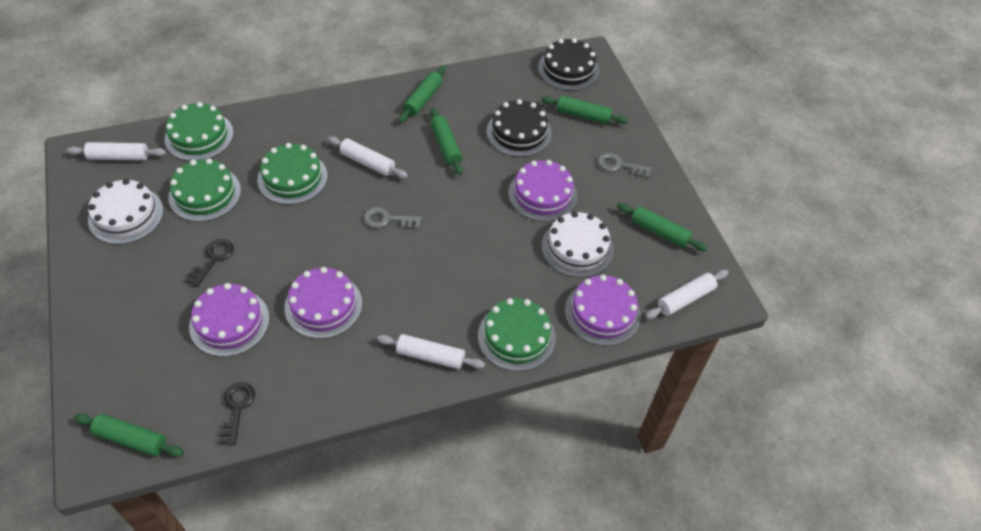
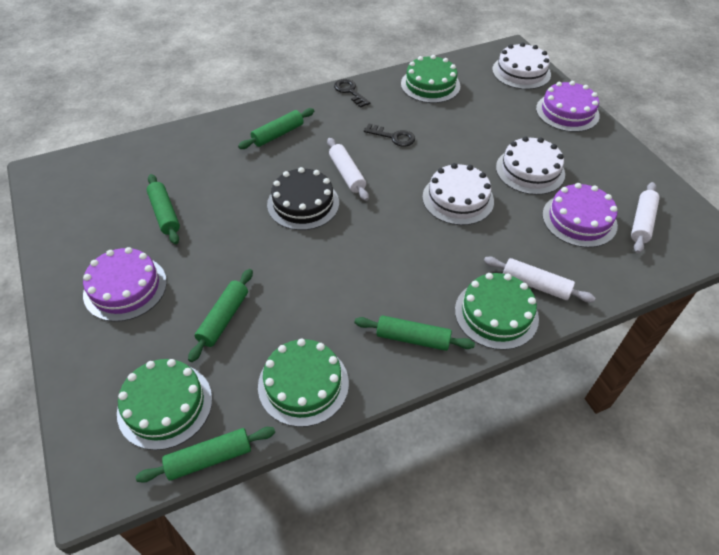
black cake: [486,99,552,157] [538,38,599,91] = 2 -> [267,167,339,230] = 1
grey key: [364,207,422,229] [598,153,652,178] = 2 -> none = 0
purple cake: [189,283,269,357] [284,267,362,339] [508,160,577,222] [565,275,641,346] = 4 -> [83,247,167,322] [536,81,600,132] [542,183,618,248] = 3
white cake: [88,179,164,244] [542,211,614,278] = 2 -> [422,163,494,225] [492,42,551,89] [496,136,565,195] = 3
white rolling pin: [67,142,166,161] [328,136,408,178] [377,334,485,369] [645,270,729,319] = 4 -> [327,138,369,201] [484,257,595,302] [631,182,660,253] = 3

